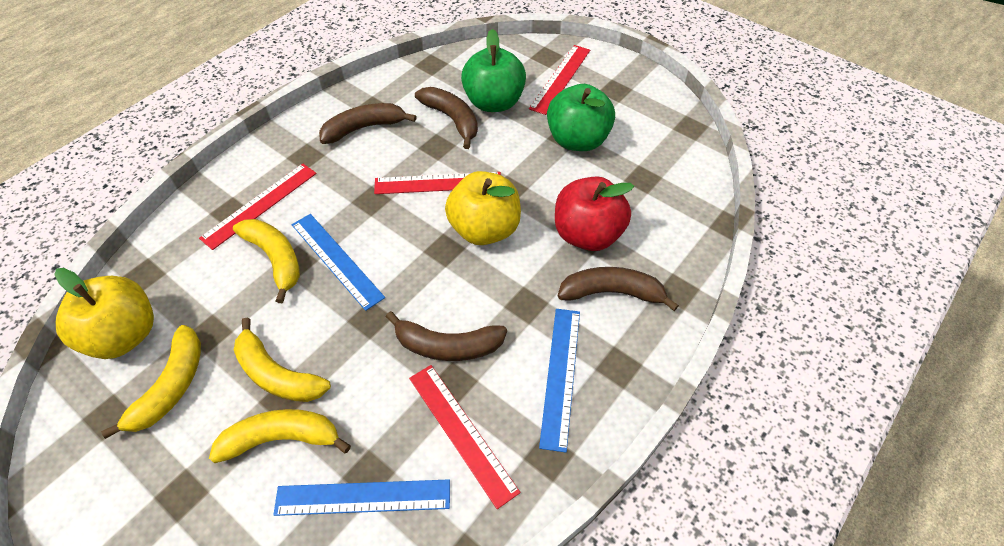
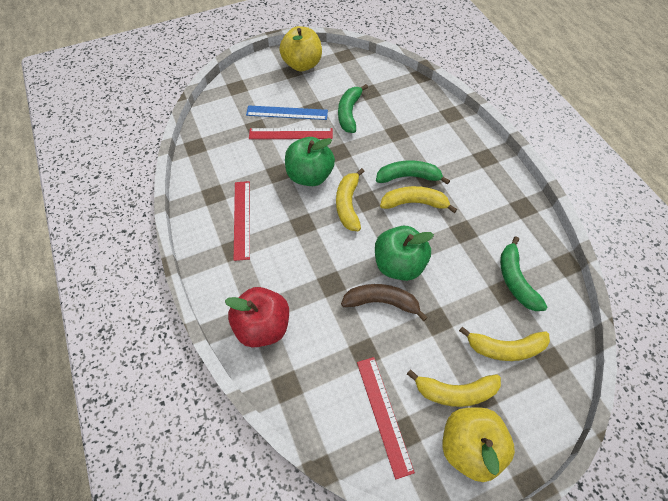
blue ruler: [273,479,450,516] [292,214,385,311] [539,309,580,453] = 3 -> [246,105,328,120] = 1
brown banana: [319,103,417,144] [386,311,507,361] [415,87,478,149] [558,267,679,311] = 4 -> [341,284,428,321] = 1
green banana: none = 0 -> [338,84,368,133] [376,160,450,185] [500,236,547,311] = 3
red ruler: [199,163,316,250] [374,172,501,194] [409,365,521,509] [529,45,590,115] = 4 -> [234,181,250,261] [249,128,333,139] [357,357,415,479] = 3

